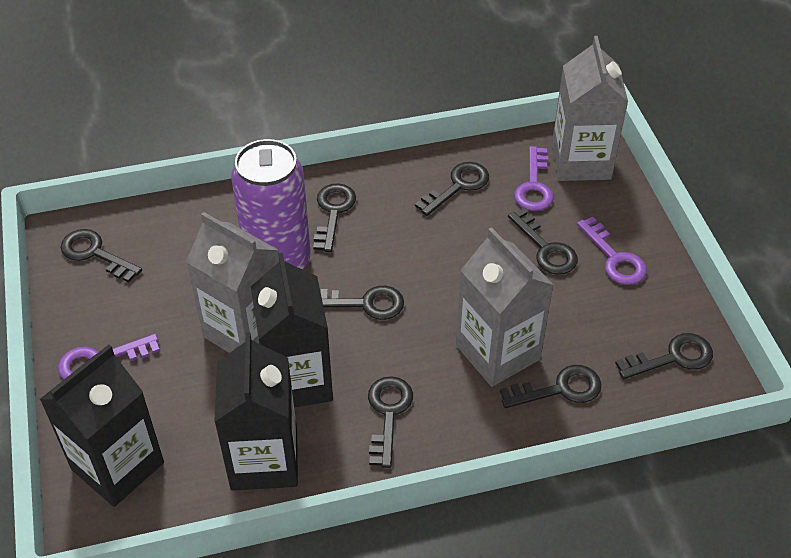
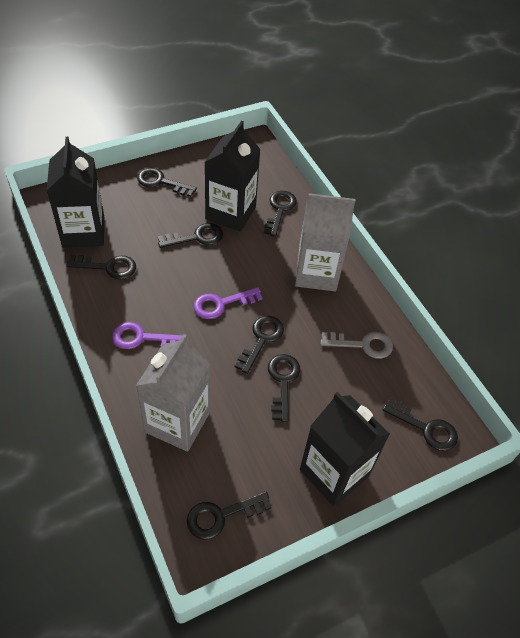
grey carton: [186,212,280,353] [456,227,554,387] [552,36,628,181] = 3 -> [136,334,210,452] [295,193,355,291] = 2
grey key: none = 0 -> [320,332,393,359] = 1
purple can: [231,139,311,270] = 1 -> none = 0
purple key: [58,334,160,379] [514,146,553,211] [577,217,647,285] = 3 -> [112,322,183,349] [193,287,263,319] = 2

